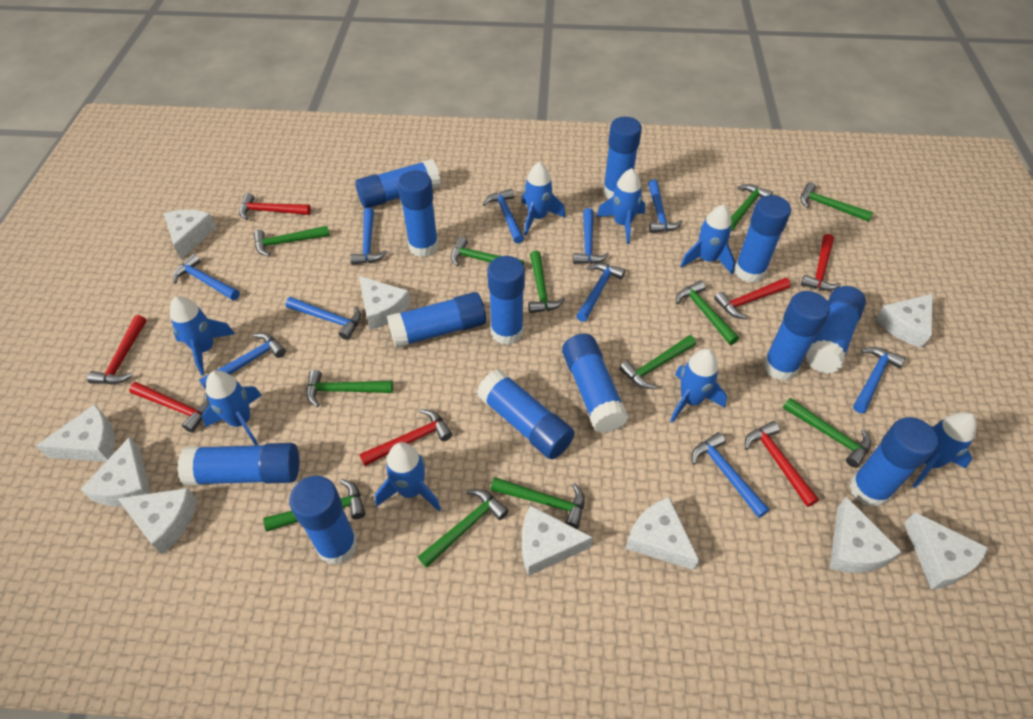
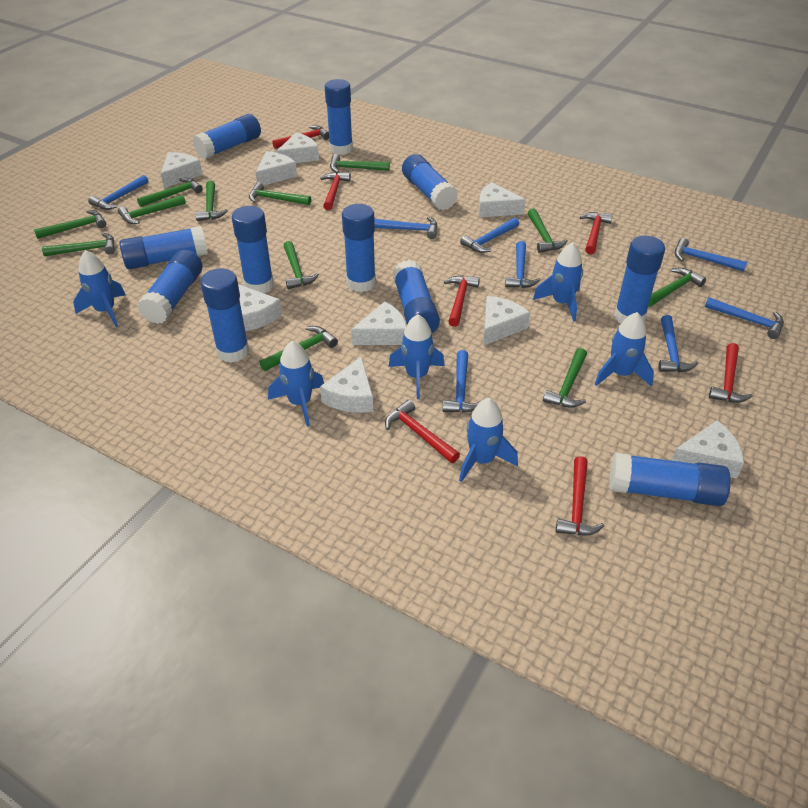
blue glue stick: [177,443,300,485] [289,476,358,565] [355,159,441,208] [387,292,486,348] [398,170,438,257] [477,369,575,459] [487,256,525,345] [562,334,629,433] [603,117,642,199] [734,195,791,283] [763,291,830,381] [806,286,866,374] [849,417,938,507] = 13 -> [119,226,208,269] [137,250,202,324] [193,114,261,159] [200,268,249,363] [232,206,274,293] [325,79,353,155] [342,204,376,292] [393,260,440,333] [402,154,458,210] [609,453,731,506] [614,236,665,323] = 11
blue hammer: [173,254,240,300] [199,333,286,390] [286,297,361,340] [350,208,387,265] [483,189,524,244] [573,208,609,264] [576,263,625,322] [648,180,683,233] [692,432,769,518] [853,347,906,413] = 10 -> [88,175,149,210] [374,217,437,239] [442,350,481,413] [460,218,519,253] [505,241,540,288] [658,315,698,372] [675,238,747,272] [705,297,784,339] = 8
blue rocket: [170,296,235,375] [202,370,262,445] [375,442,441,511] [522,162,566,236] [596,168,645,244] [670,349,727,423] [680,204,735,274] [913,412,977,488] = 8 -> [73,250,125,327] [268,341,324,427] [388,314,445,399] [459,398,518,482] [533,242,583,321] [595,312,654,387] = 6
white cheese: [36,404,115,462] [80,436,151,507] [117,488,197,554] [164,210,216,259] [359,276,411,330] [522,505,593,576] [625,497,699,570] [830,497,902,573] [876,294,933,348] [904,512,988,590] = 10 -> [161,152,203,188] [238,284,282,331] [255,151,297,185] [276,133,319,163] [320,356,373,413] [351,301,406,345] [478,182,526,217] [483,296,530,346] [672,420,744,479] = 9

